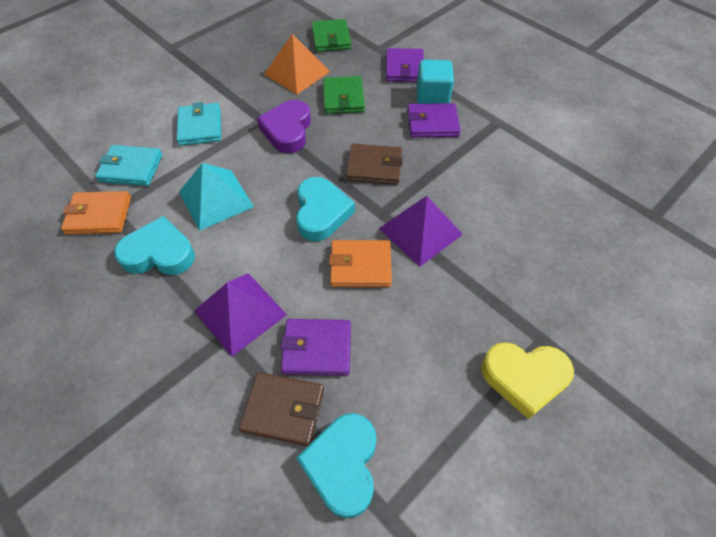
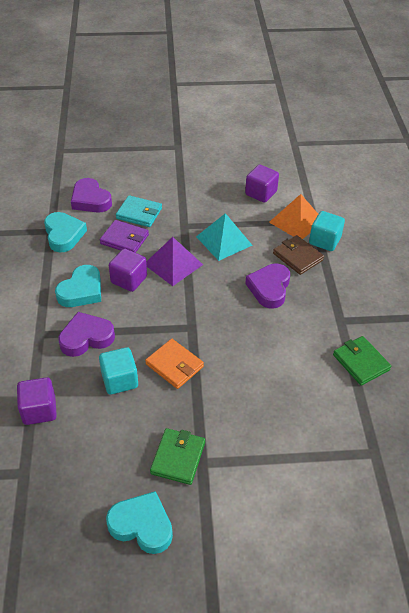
brown wallet: [239,372,324,446] [346,144,403,185] = 2 -> [273,235,324,275] = 1
orange wallet: [61,191,131,234] [329,240,392,287] = 2 -> [145,339,204,389] = 1
purple cube: none = 0 -> [17,377,57,425] [109,249,147,292] [245,165,279,203] = 3
purple heart: [257,100,311,153] = 1 -> [58,312,115,357] [71,178,112,213] [245,263,290,309] = 3
purple pyramid: [194,273,287,357] [378,196,463,267] = 2 -> [146,237,203,286] = 1
purple wallet: [281,319,351,376] [386,48,424,82] [407,103,461,138] = 3 -> [100,220,149,253] = 1
turquoise cube: [417,60,454,104] = 1 -> [99,347,138,395] [309,211,345,251] = 2
turquoise wallet: [95,145,163,186] [176,102,221,146] = 2 -> [116,195,162,227] = 1
yellow heart: [481,342,574,419] = 1 -> none = 0

